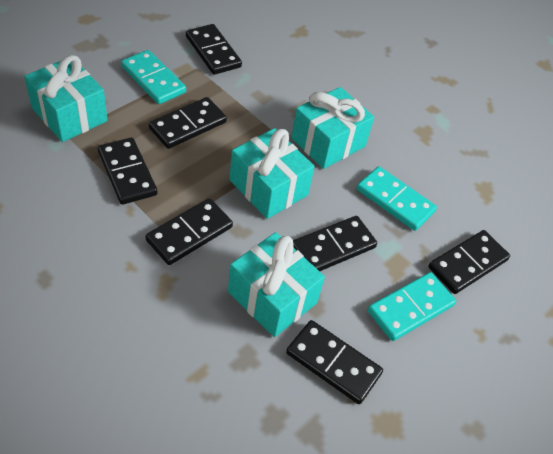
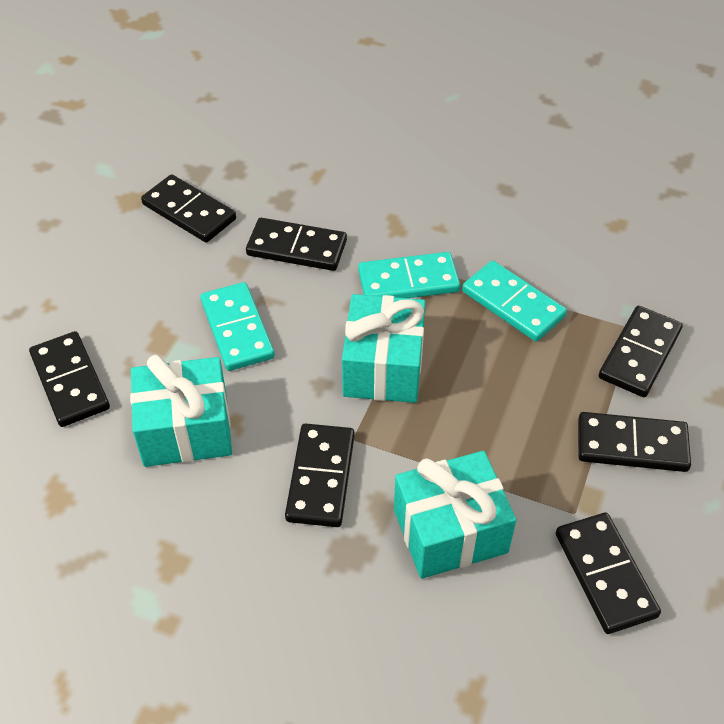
turquoise gift: [24,55,108,142] [228,232,325,337] [230,128,315,219] [291,87,374,169] = 4 -> [130,355,232,467] [342,294,426,403] [394,451,516,579] = 3

